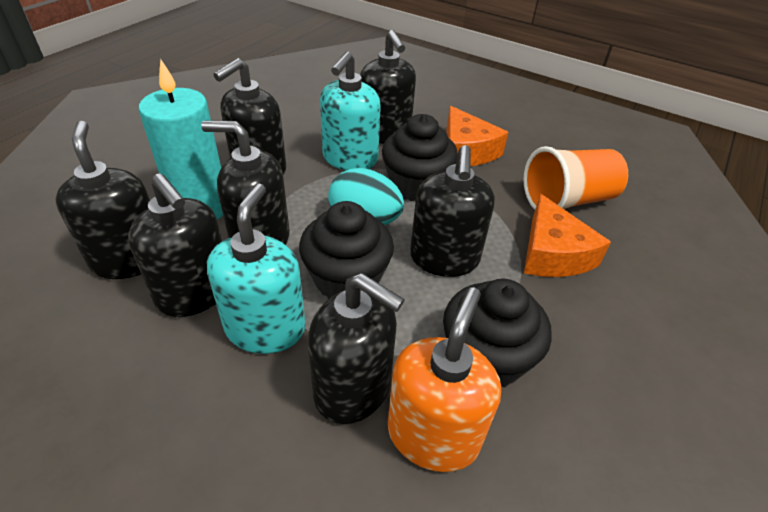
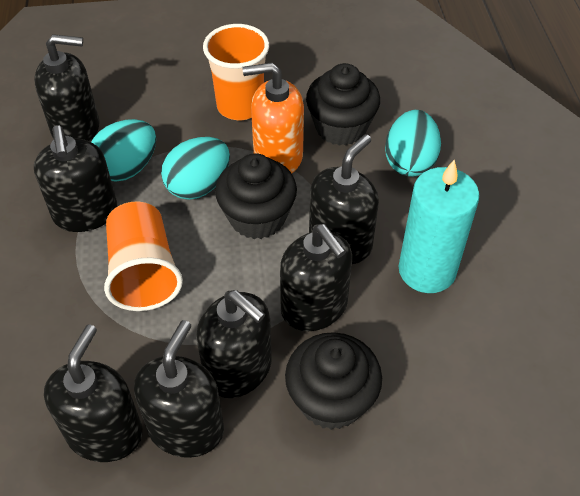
orange cheese: [447,106,508,166] [524,194,611,277] = 2 -> none = 0
orange cup: [524,146,628,210] = 1 -> [104,202,183,311] [203,24,269,120] = 2
turquoise egg: [328,168,404,225] = 1 -> [91,119,156,182] [161,137,230,200] [385,110,441,177] = 3
turquoise soap dispenser: [207,183,306,354] [320,51,381,170] = 2 -> none = 0

